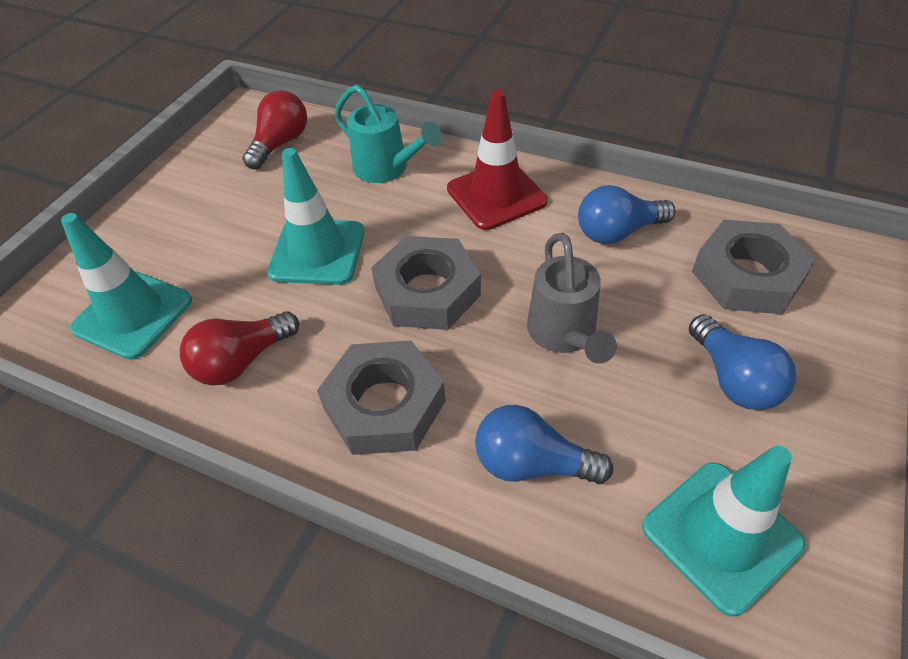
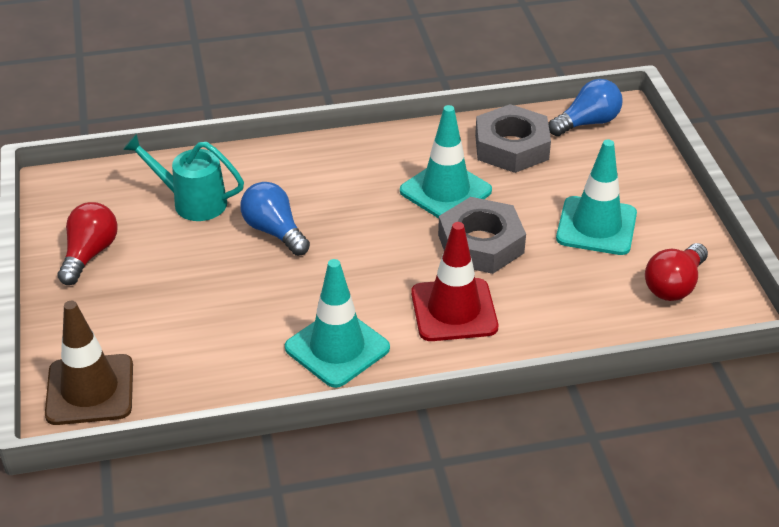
blue light bulb: [475,405,613,484] [578,185,675,244] [689,314,797,410] = 3 -> [240,182,310,256] [548,79,622,136] = 2
brown traffic cone: none = 0 -> [45,301,133,425] = 1
grey nut: [317,340,446,455] [371,236,481,330] [692,220,816,314] = 3 -> [438,197,526,274] [475,104,551,173] = 2
grey watering can: [527,233,617,364] = 1 -> none = 0

